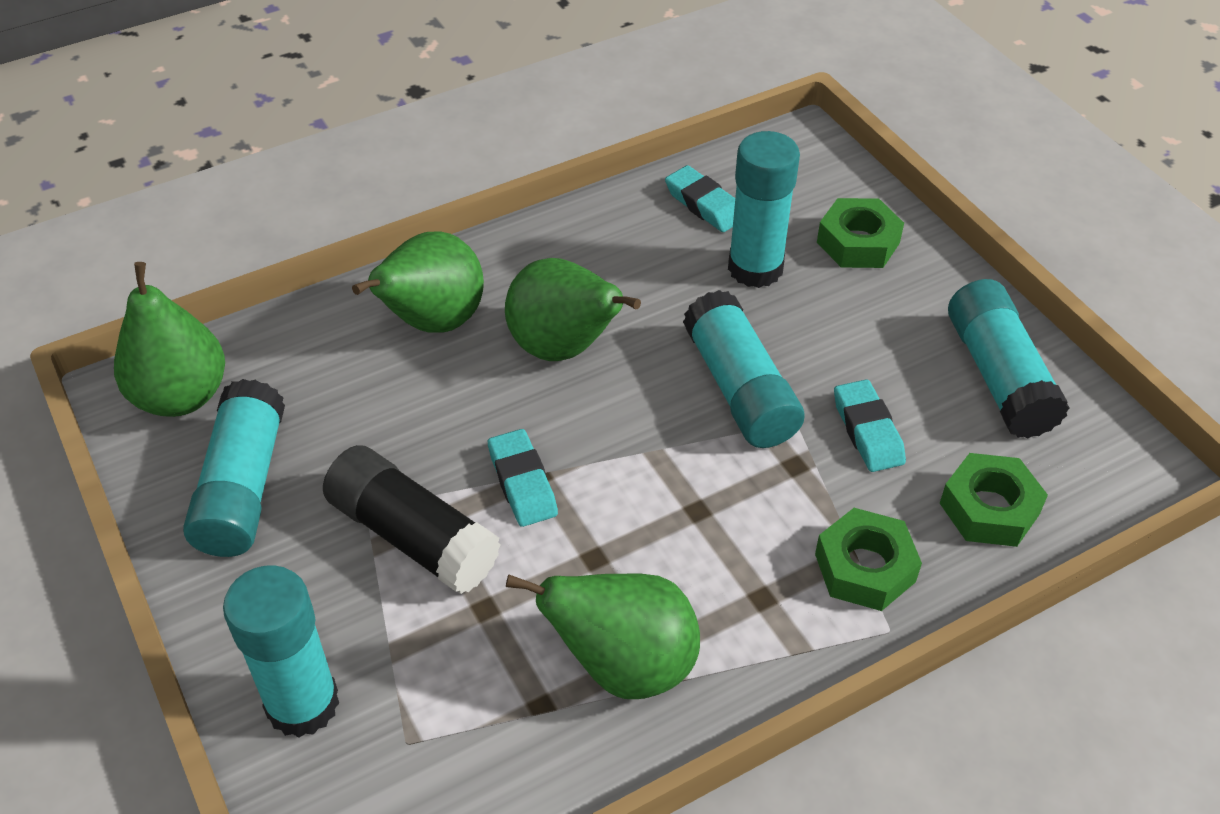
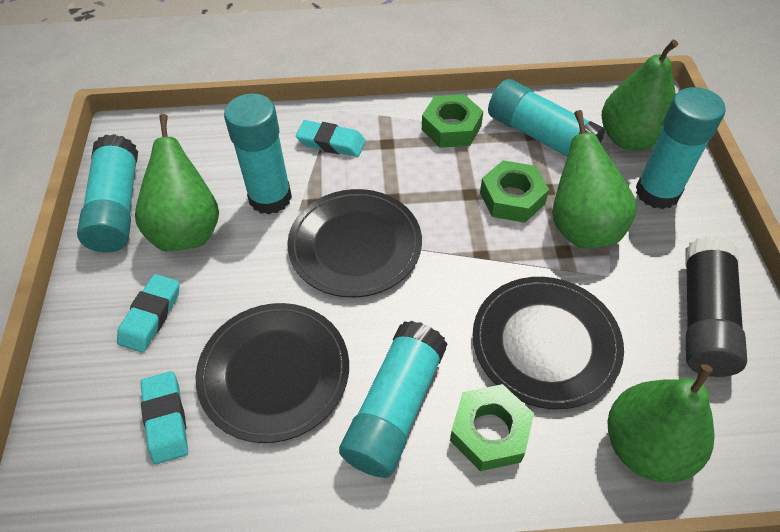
black plate: none = 0 -> [196,303,349,443] [287,189,422,297] [473,277,624,409] = 3

